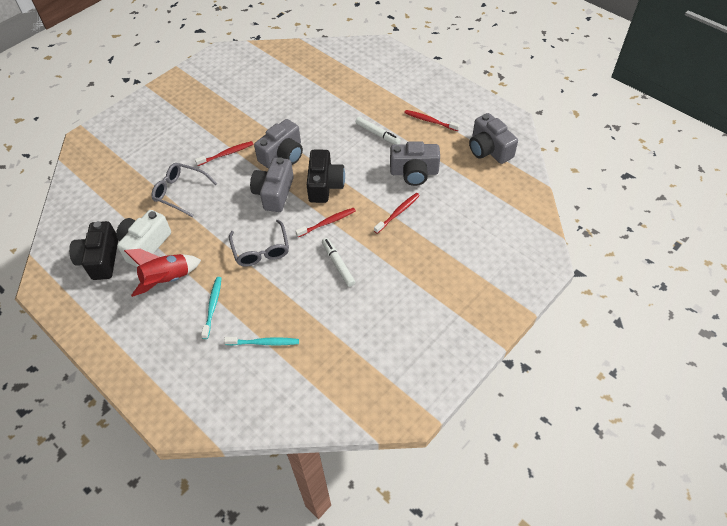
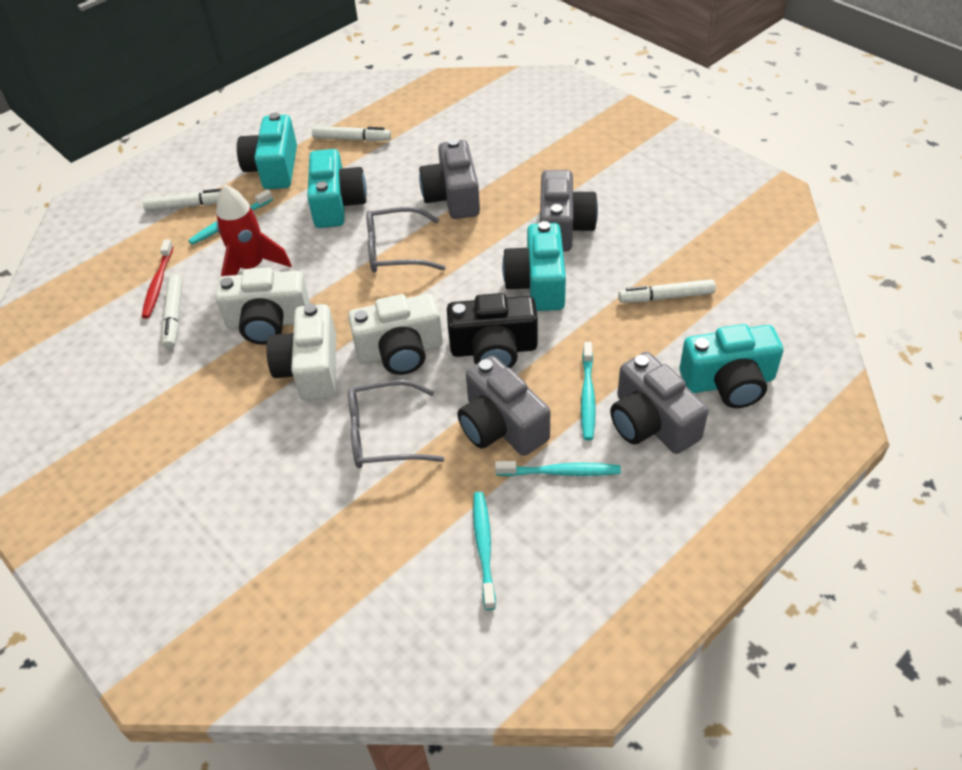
black camera: [69,221,118,280] [307,150,345,203] = 2 -> [447,293,538,368] = 1
red toothbrush: [195,141,254,166] [295,208,356,237] [374,193,420,234] [404,110,460,131] = 4 -> [142,239,174,319] = 1
turquoise camera: none = 0 -> [237,113,297,189] [307,149,367,228] [502,221,566,311] [680,324,783,408] = 4
turquoise toothbrush: [201,277,222,339] [224,337,299,346] = 2 -> [188,189,273,245] [473,492,496,610] [495,461,621,476] [581,342,596,440] = 4
white camera: [116,210,171,267] = 1 -> [216,267,310,344] [266,304,336,401] [348,294,443,375] = 3
white marker: [322,238,355,287] [356,117,401,145] = 2 -> [143,188,222,212] [162,274,182,349] [312,126,391,141] [618,279,716,303] = 4

